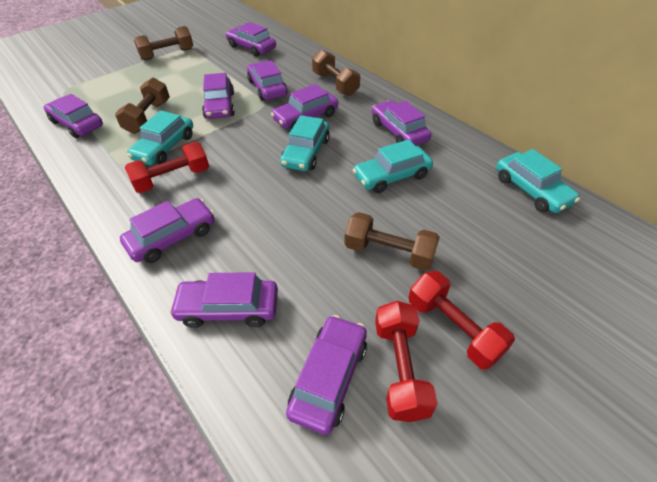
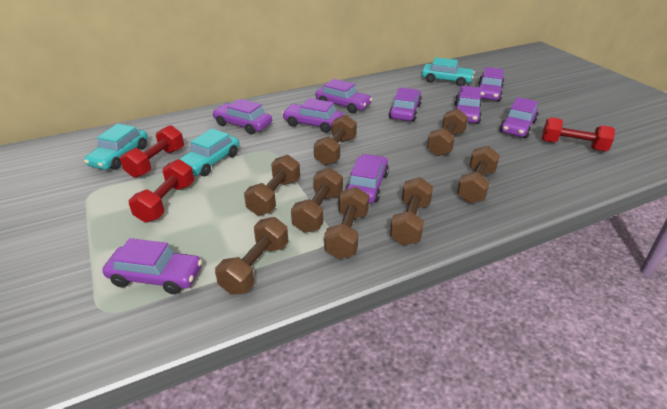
brown dumbbell: [115,78,170,134] [134,26,193,60] [312,50,360,96] [344,212,440,271] = 4 -> [215,217,288,295] [244,155,300,216] [291,168,343,233] [314,115,357,165] [324,187,369,259] [390,177,433,246] [427,109,468,156] [457,146,500,203] = 8
turquoise car: [127,110,193,165] [280,115,330,171] [353,139,433,193] [496,149,580,213] = 4 -> [84,124,148,170] [179,129,239,176] [421,57,475,86] = 3

